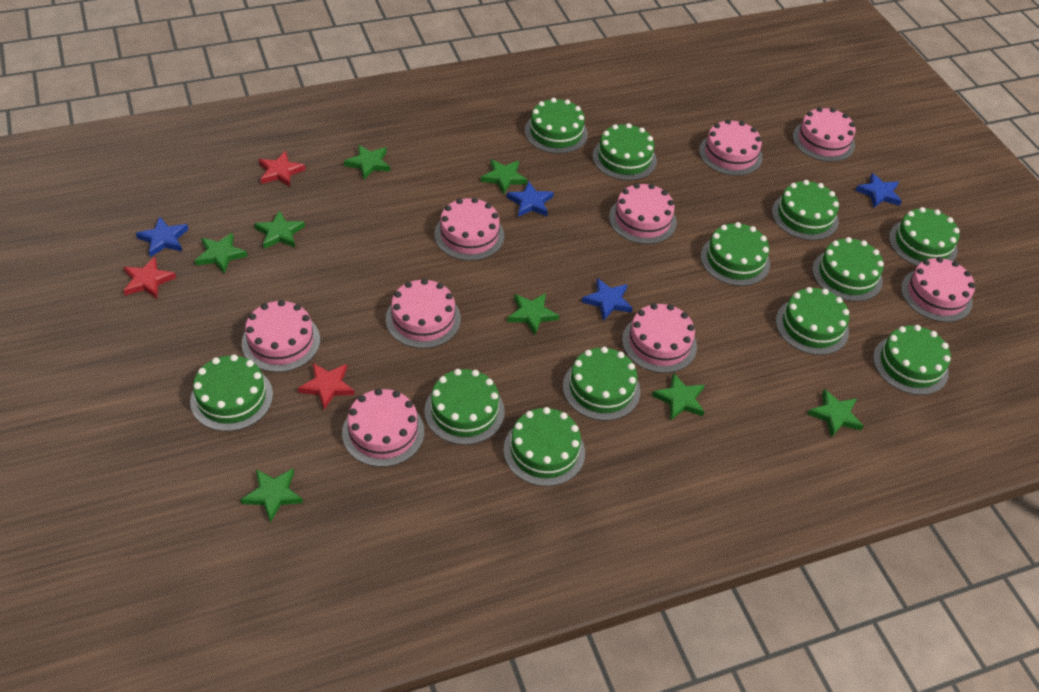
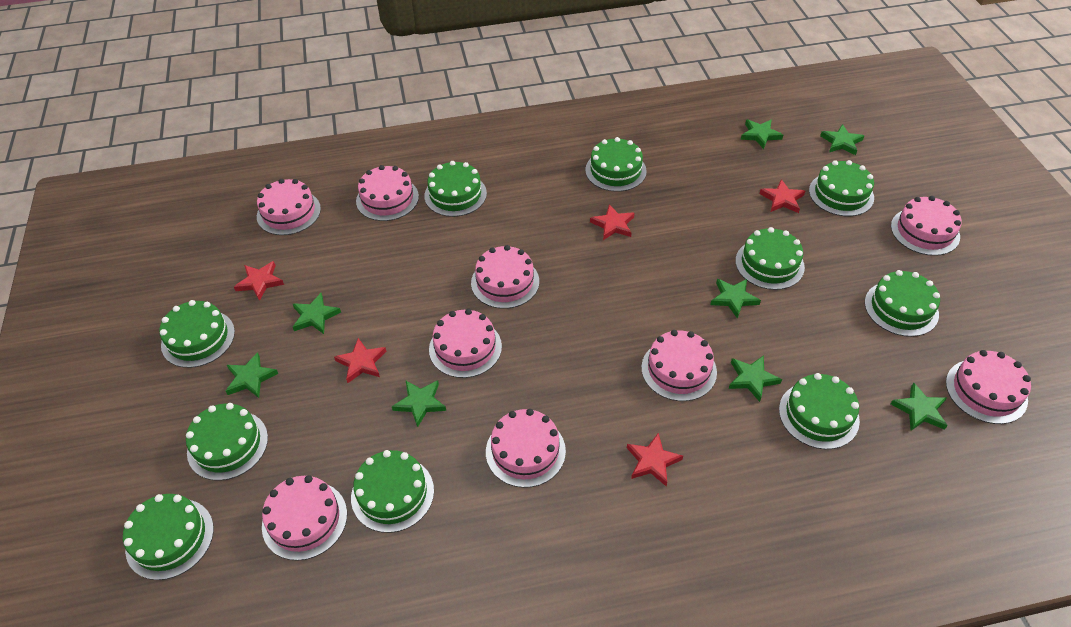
blue star: [136,216,189,257] [506,181,554,217] [582,278,633,321] [855,173,902,208] = 4 -> none = 0
green cake: [190,354,273,431] [424,369,505,445] [503,407,585,486] [525,98,588,154] [563,347,641,421] [593,123,657,180] [701,222,770,286] [772,180,839,240] [776,287,850,355] [812,237,884,302] [873,325,951,395] [889,207,960,266] = 12 -> [123,494,214,580] [159,300,235,368] [186,403,268,481] [351,450,434,533] [424,161,487,217] [585,137,647,192] [735,227,805,290] [779,373,860,449] [809,160,874,216] [865,270,940,337] = 10
red star: [123,257,176,299] [258,151,306,187] [298,363,355,410] = 3 -> [234,261,284,301] [334,338,387,383] [590,204,635,240] [627,433,683,487] [759,179,805,213] = 5

